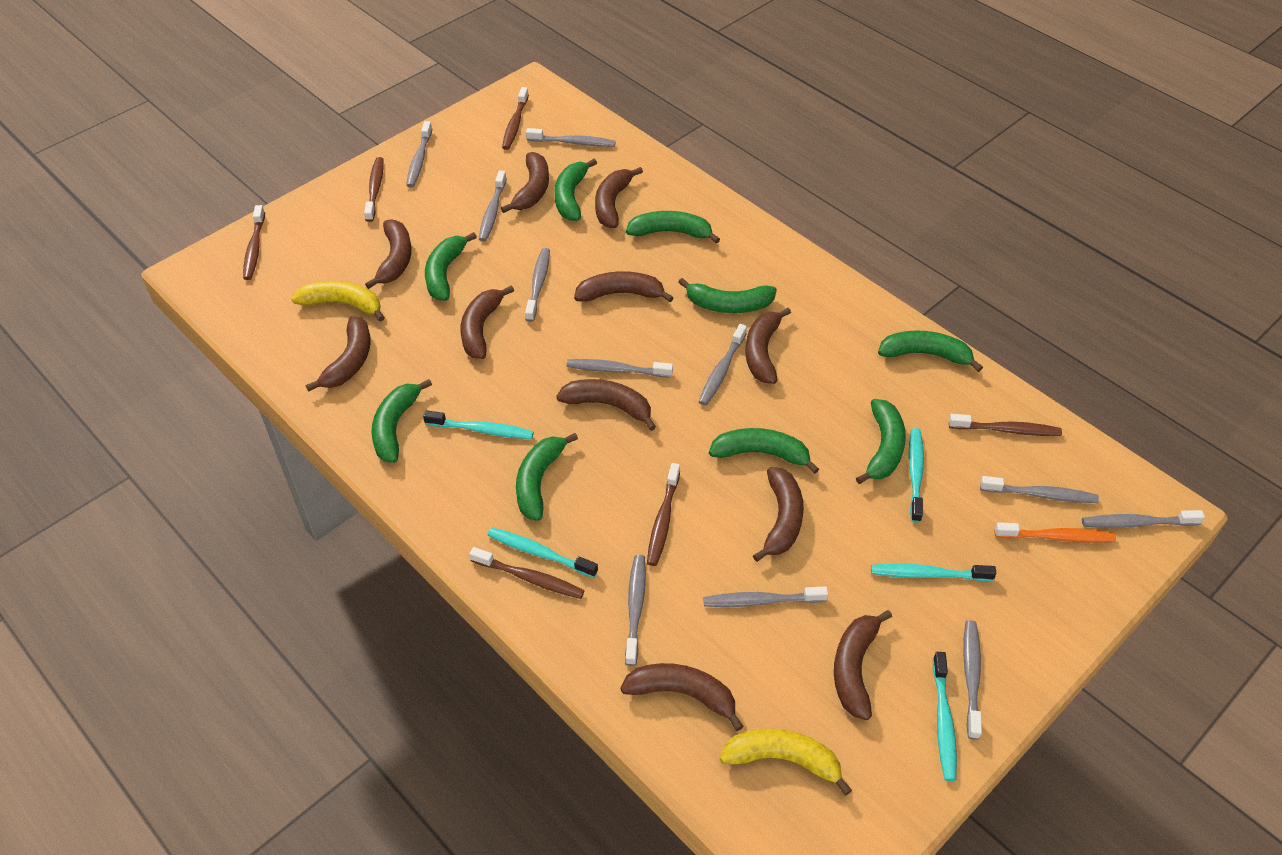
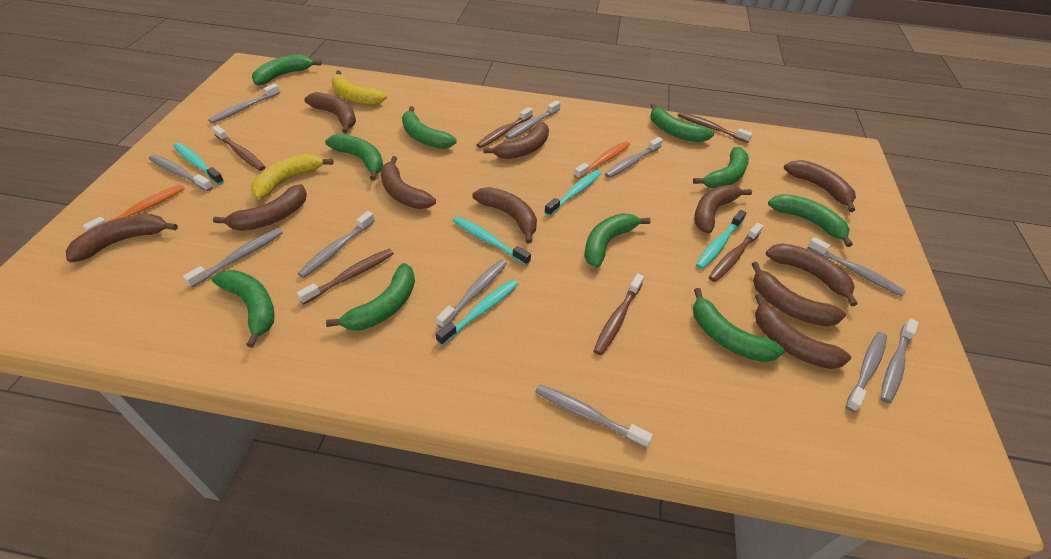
green banana: [371,379,432,463] [425,232,477,301] [516,433,578,521] [554,159,597,221] [626,211,720,244] [678,278,777,313] [709,428,819,474] [856,399,906,484] [878,330,983,372] = 9 -> [212,270,275,348] [252,54,322,85] [325,134,383,180] [326,263,415,331] [402,106,457,149] [584,213,651,268] [650,103,714,142] [693,147,749,188] [693,288,785,362] [768,194,853,247] = 10
orange toothbrush: [995,522,1116,543] = 1 -> [83,184,185,231] [574,141,630,179] = 2

